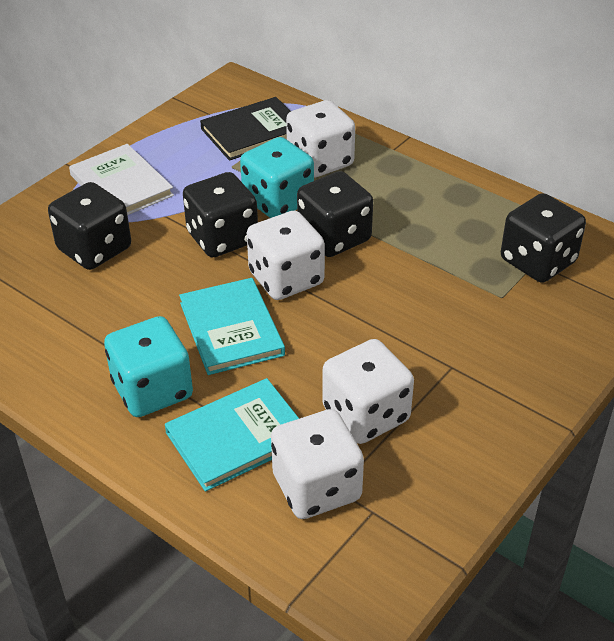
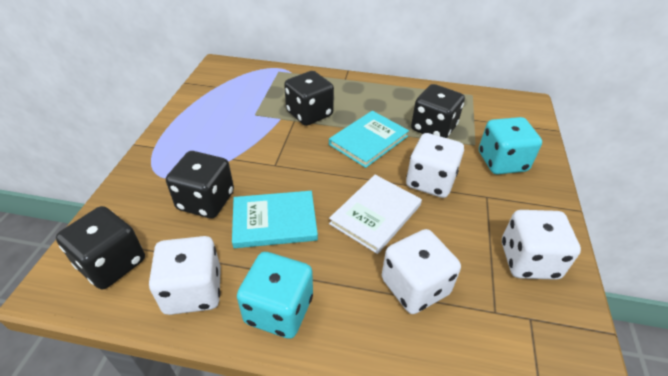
black book: [200,97,291,161] = 1 -> none = 0

